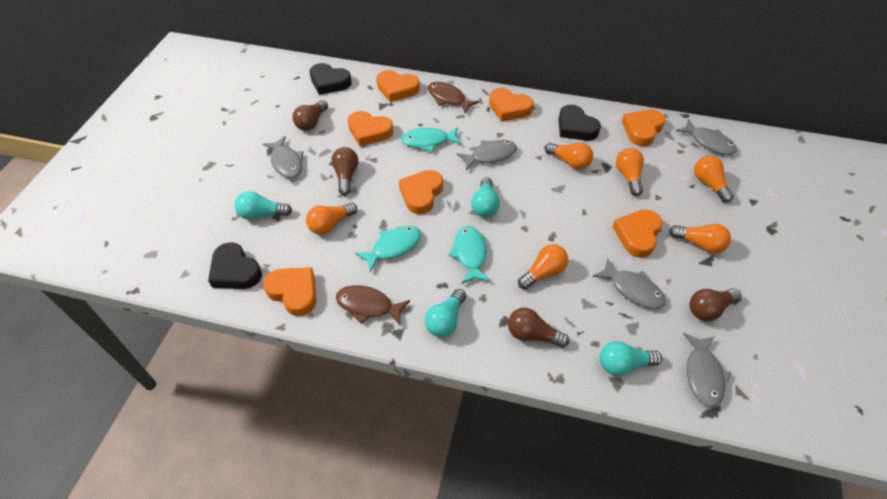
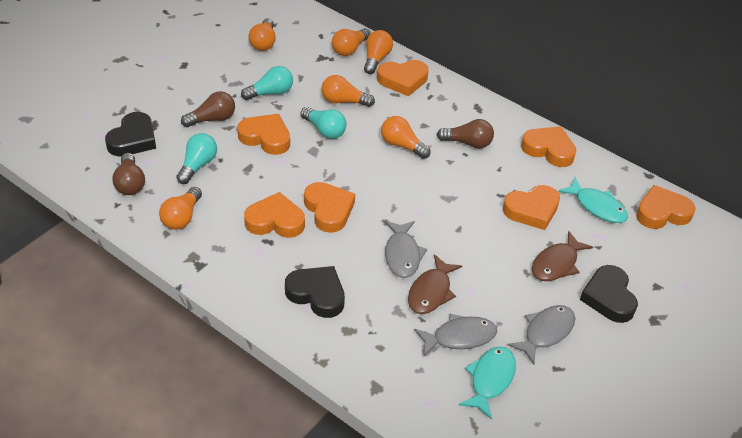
brown light bulb: [293,100,328,131] [331,147,358,195] [508,308,569,348] [689,288,741,321] = 4 -> [112,153,145,195] [181,91,235,127] [437,119,494,149] = 3
grey fish: [263,136,304,178] [456,140,517,170] [593,258,666,309] [676,119,737,155] [683,333,731,407] = 5 -> [385,221,427,278] [414,314,497,356] [508,305,575,365] = 3
turquoise fish: [355,226,421,272] [401,127,461,152] [449,226,490,284] = 3 -> [459,346,516,420] [558,177,628,223] = 2
turquoise light bulb: [235,191,292,220] [425,289,466,337] [471,177,500,217] [600,341,662,376] = 4 -> [176,133,217,184] [241,66,293,100] [300,107,347,139] = 3

